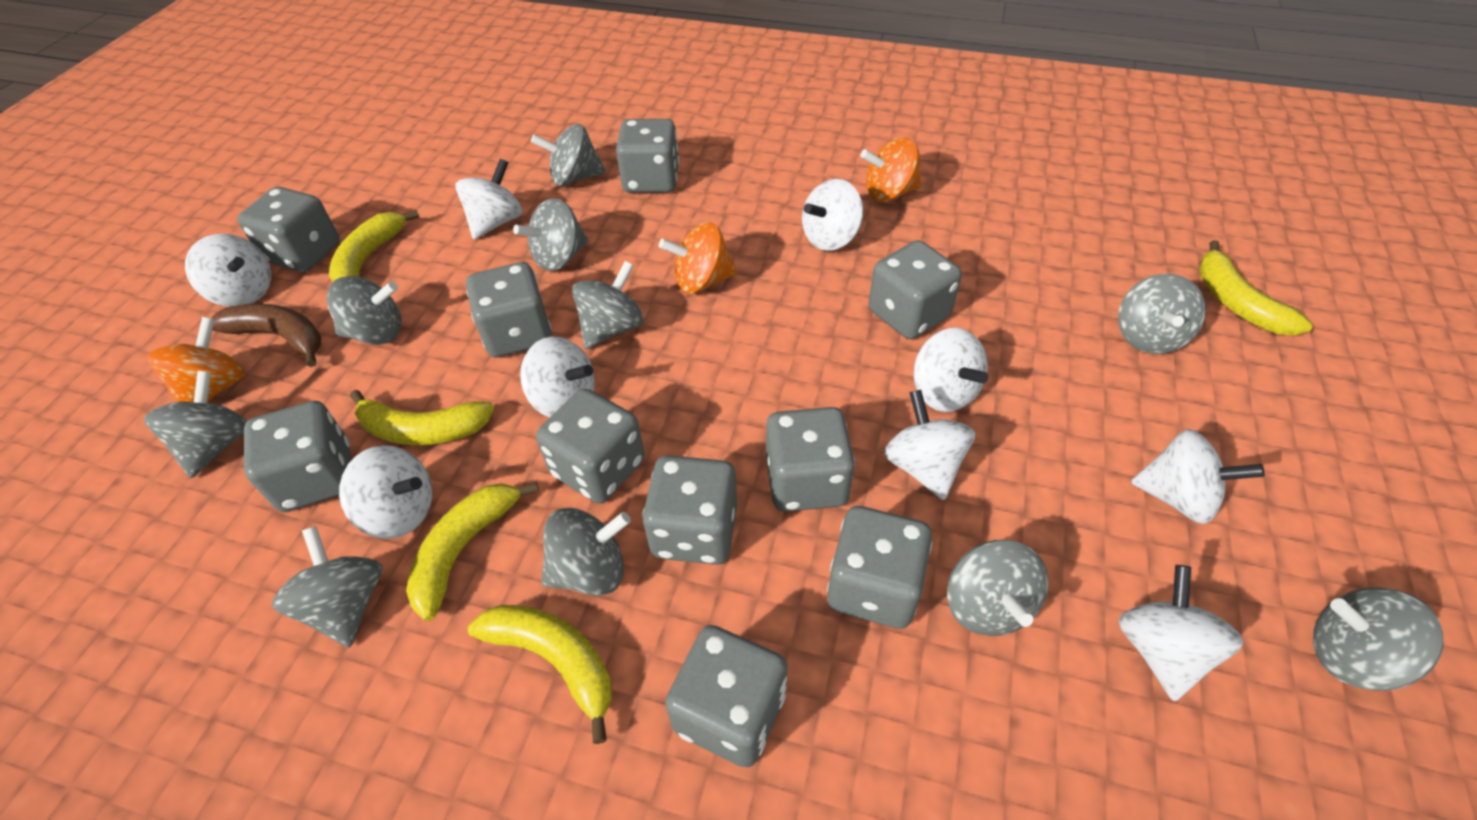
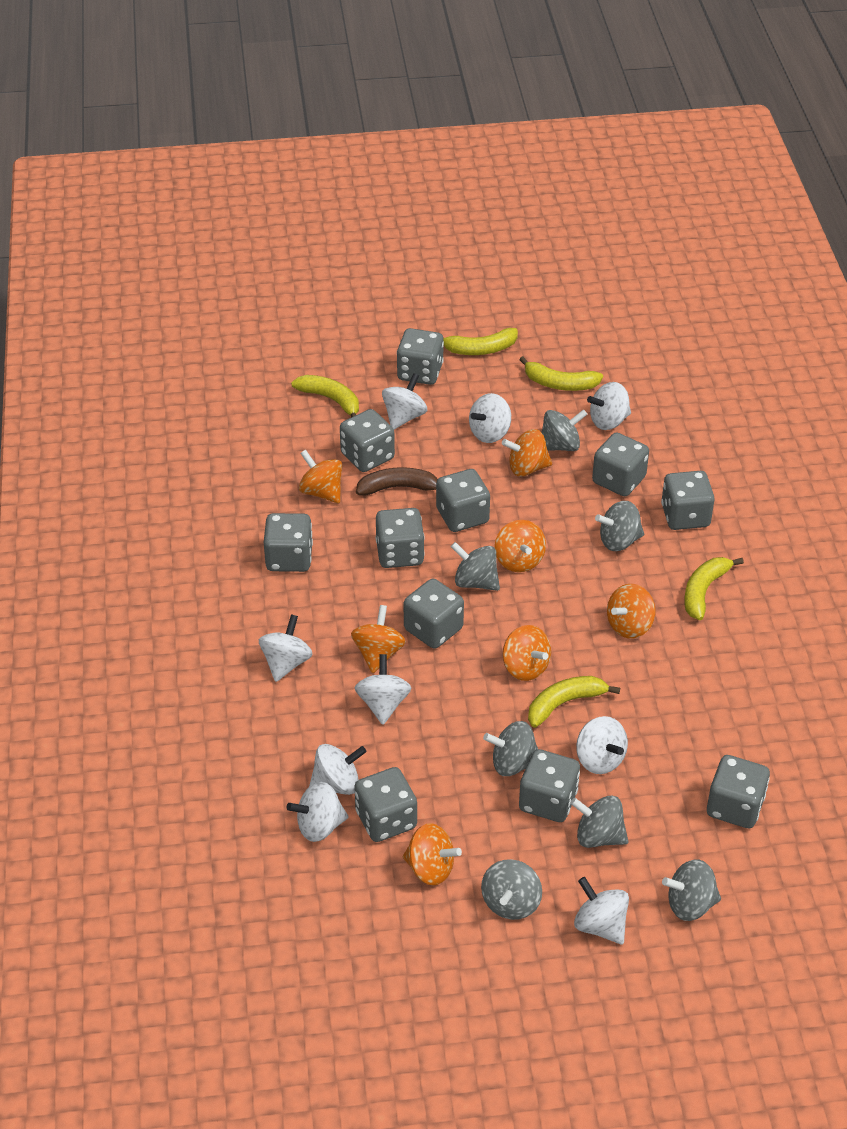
grey dice: [237,187,340,272] [244,401,351,512] [466,262,552,358] [536,388,645,504] [616,119,679,193] [643,455,737,565] [665,625,788,768] [766,407,855,512] [827,506,932,629] [868,240,962,339] = 10 -> [264,513,313,572] [340,409,395,472] [354,767,417,842] [376,508,425,568] [397,328,444,385] [404,579,464,649] [436,469,490,532] [519,749,580,822] [592,433,649,496] [661,471,715,530] [707,755,770,828] = 11
grey spinning top: [144,371,247,478] [272,526,382,647] [327,276,402,345] [513,198,588,271] [531,124,606,186] [541,508,631,596] [572,261,643,349] [947,540,1048,636] [1118,274,1206,354] [1313,587,1444,691] = 10 -> [451,542,500,591] [481,859,542,920] [483,721,538,776] [541,409,587,451] [570,796,629,848] [595,501,644,551] [662,859,721,921] = 7
orange spinning top: [147,317,245,402] [659,222,737,294] [860,137,922,202] = 3 -> [299,450,342,503] [351,605,406,673] [403,823,462,885] [495,520,546,572] [502,429,552,477] [503,625,551,681] [607,584,656,639] = 7

